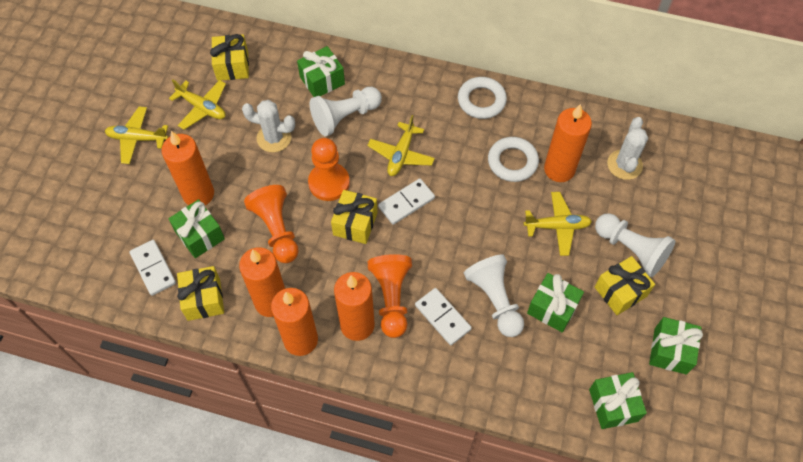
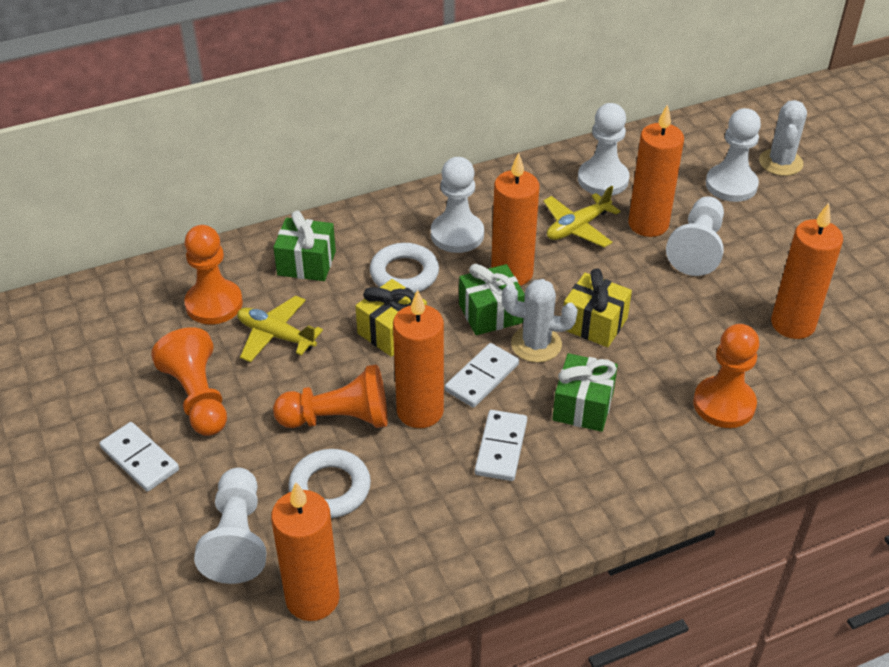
green gift: [168,199,225,258] [297,46,345,97] [527,273,584,332] [589,372,647,429] [649,317,703,375] = 5 -> [273,211,336,281] [459,264,525,335] [552,353,618,432] = 3
orange pawn: [244,185,299,263] [308,138,350,201] [368,254,412,338] = 3 -> [151,327,227,436] [184,225,243,324] [273,364,388,428] [693,324,759,428] = 4
white pawn: [309,87,382,136] [464,254,524,337] [595,213,676,277] = 3 -> [194,468,266,584] [431,157,484,253] [578,103,630,196] [666,196,724,276] [706,108,761,202] = 5
yellow gift: [177,266,224,321] [210,34,249,81] [331,190,378,244] [595,256,655,315] = 4 -> [355,279,427,357] [564,268,632,347] = 2
yellow plane: [105,107,168,164] [169,79,226,130] [367,115,435,176] [524,192,592,256] = 4 -> [237,296,323,363] [543,186,621,247] = 2

